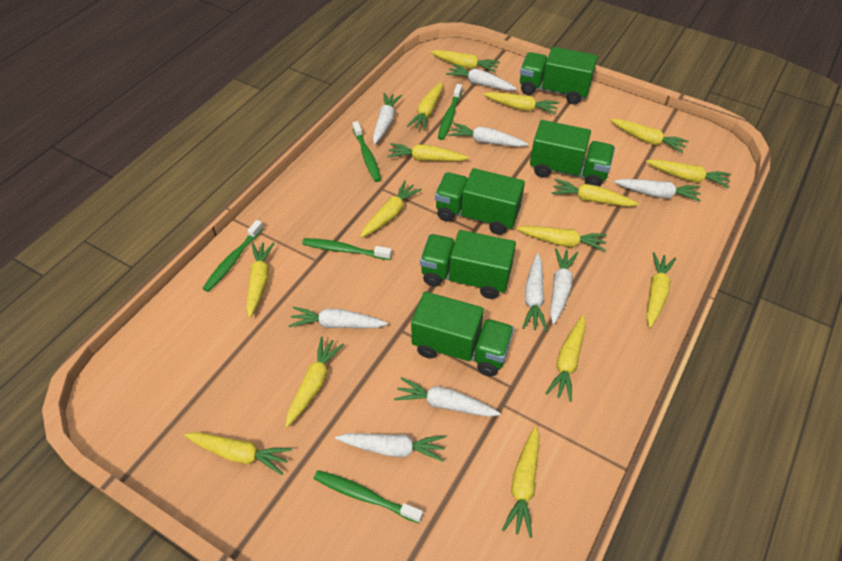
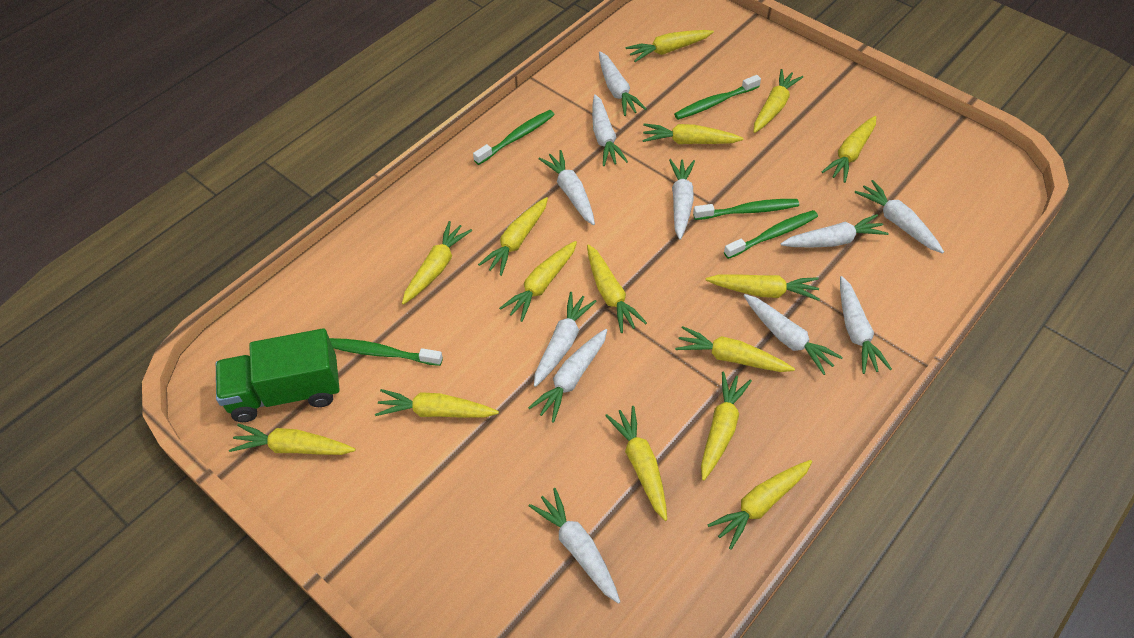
green truck: [411,292,514,376] [420,230,516,299] [435,168,525,235] [520,47,598,104] [530,120,615,186] = 5 -> [216,328,340,422] = 1
white carrot: [289,307,388,328] [335,433,446,462] [373,93,402,145] [394,377,501,417] [446,64,517,91] [449,123,528,147] [522,253,548,331] [550,248,578,325] [614,179,701,202] = 9 -> [528,329,607,423] [529,488,620,604] [534,292,597,387] [538,150,595,225] [592,94,628,166] [599,51,647,116] [669,159,695,240] [743,294,843,375] [781,214,889,248] [840,276,892,374] [854,180,944,254] = 11

